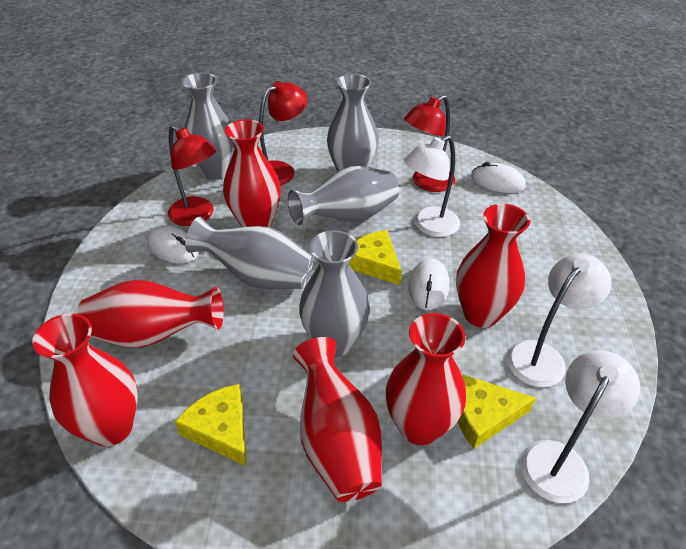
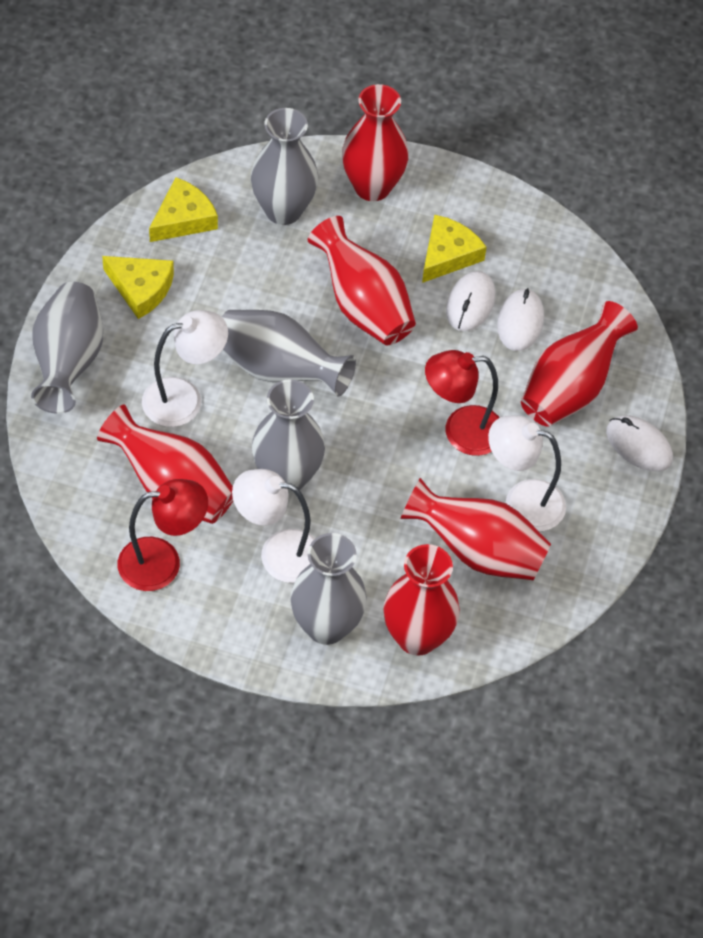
red lamp: [168,125,216,226] [259,81,308,185] [404,95,455,192] = 3 -> [118,479,208,591] [425,350,500,456] = 2

